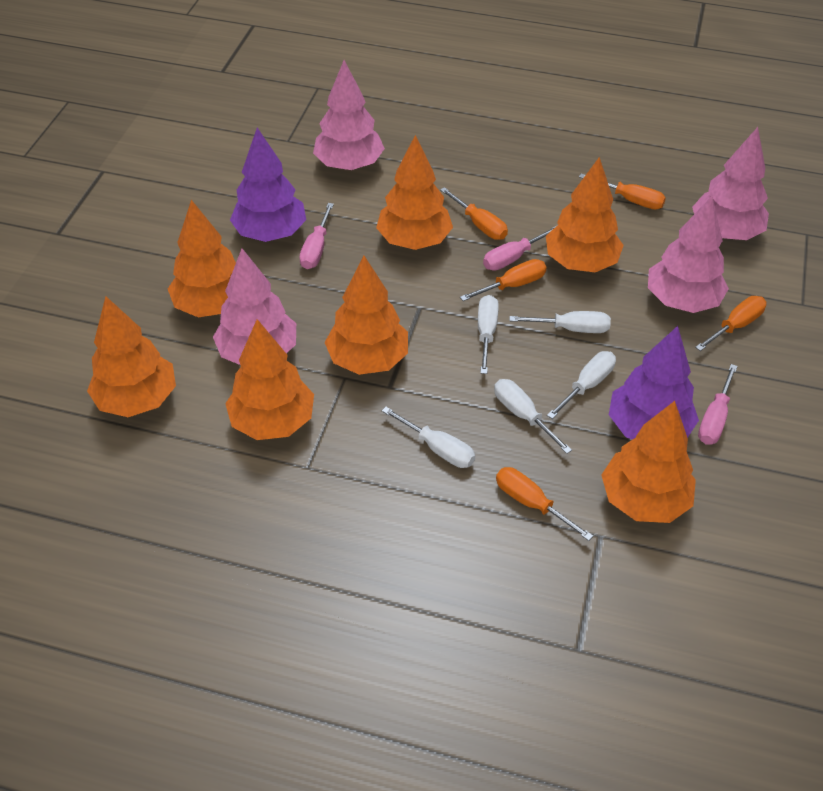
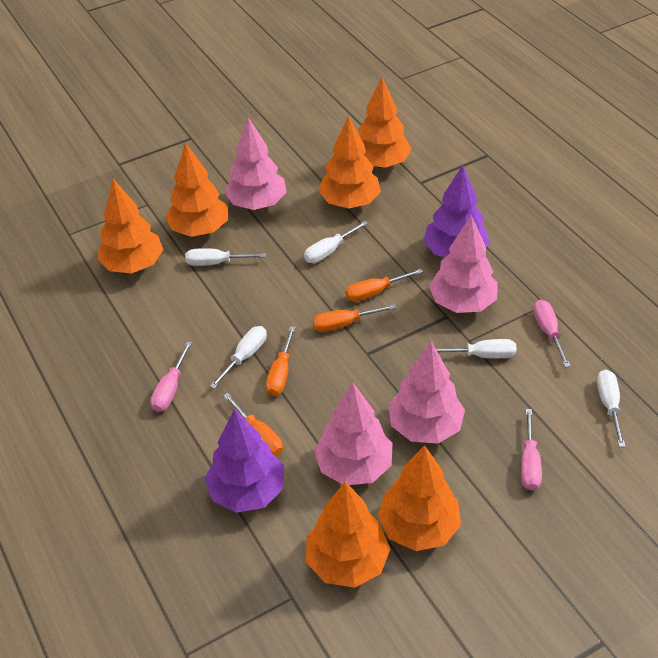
orange screwdriver: [440,187,508,240] [460,259,547,301] [496,467,593,541] [579,173,666,210] [695,296,766,351] = 5 -> [223,393,283,457] [266,326,296,396] [313,304,396,332] [345,269,423,302] = 4
orange tree: [87,296,176,417] [168,200,236,317] [225,319,314,440] [324,256,408,375] [376,135,453,250] [546,157,624,272] [601,401,696,523] = 7 -> [97,179,164,273] [165,143,228,237] [306,482,391,588] [318,115,381,209] [358,77,412,168] [377,445,461,551] = 6

